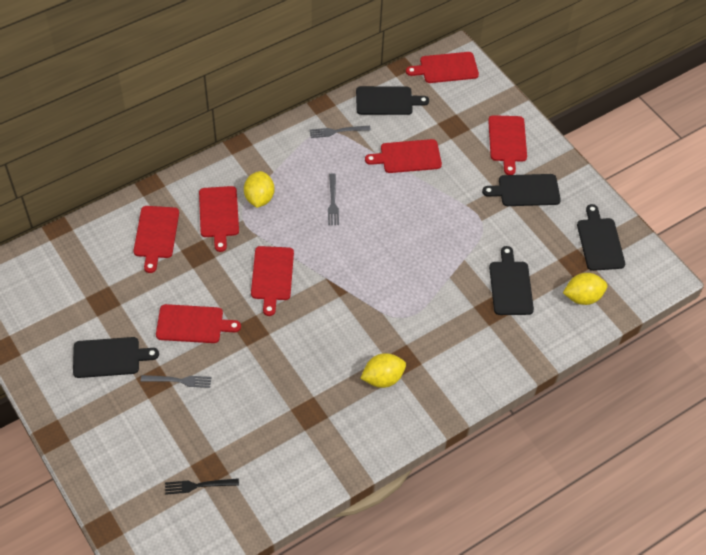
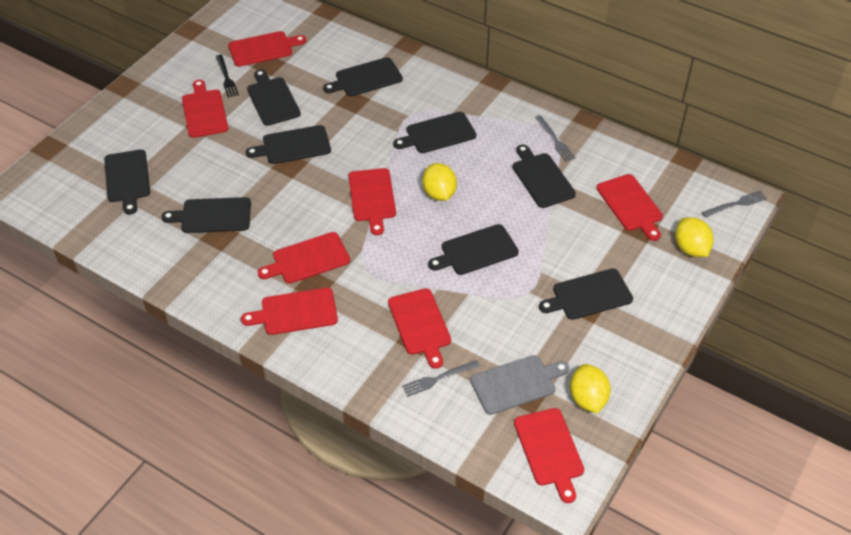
black cutting board: [73,337,159,378] [356,86,429,115] [482,174,561,206] [489,246,534,315] [577,204,625,271] = 5 -> [104,149,150,215] [161,197,251,233] [246,125,331,164] [247,69,301,126] [323,57,403,96] [393,112,476,153] [428,224,519,275] [512,144,576,208] [539,268,633,320] = 9
grey cutting board: none = 0 -> [470,355,569,415] = 1
red cutting board: [134,206,179,273] [156,304,241,343] [199,186,239,252] [251,246,294,316] [365,139,442,173] [406,52,479,83] [488,115,527,175] = 7 -> [182,80,228,138] [228,31,306,67] [241,288,338,335] [258,232,350,284] [349,168,396,235] [388,288,451,369] [514,408,584,503] [597,174,663,241] = 8

